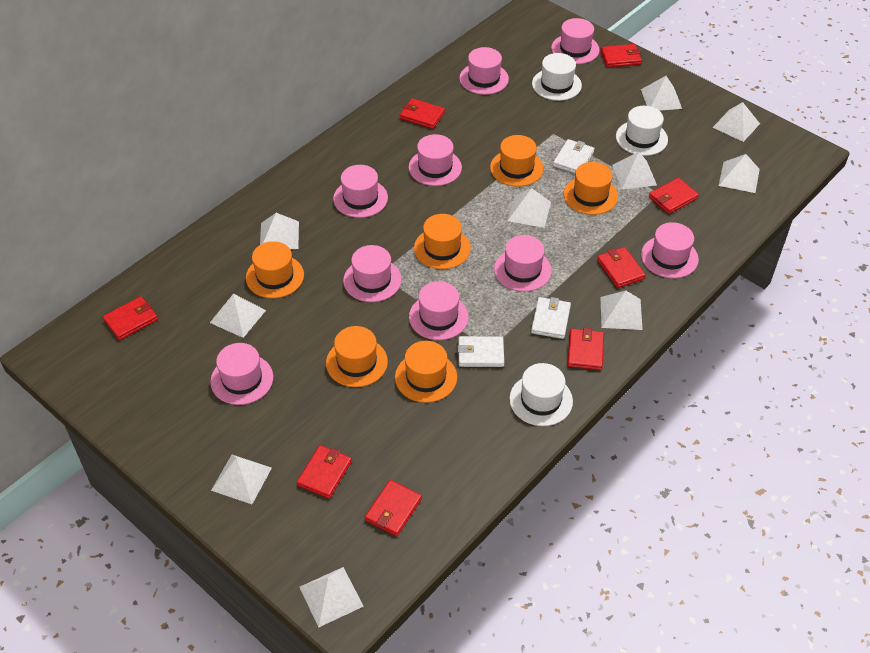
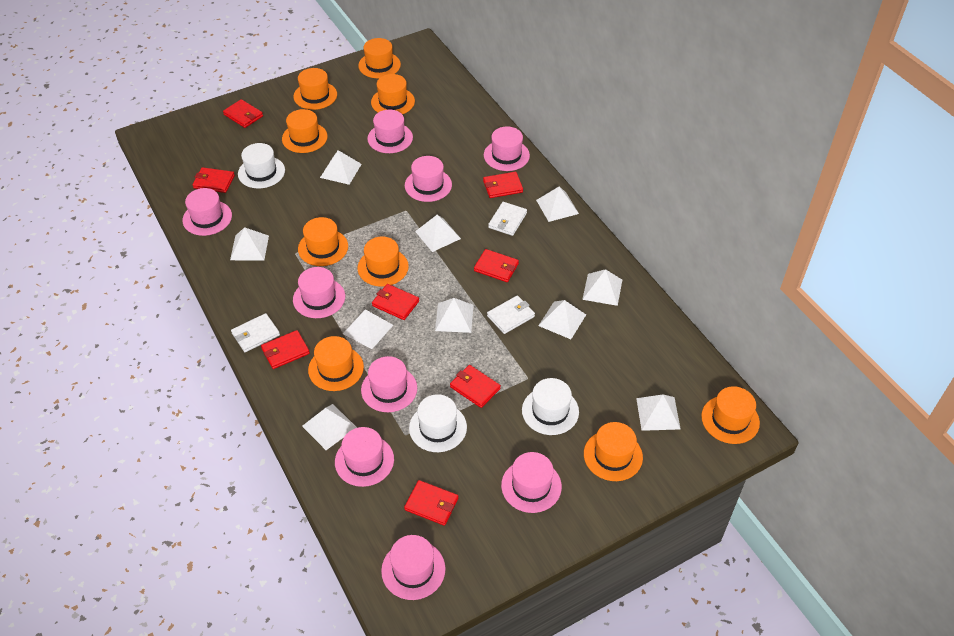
orange hat: [246,241,304,298] [326,326,388,387] [395,341,457,403] [414,214,471,269] [490,135,544,187] [563,162,618,215] = 6 -> [282,109,328,153] [294,68,337,110] [298,217,348,266] [308,336,364,391] [358,38,401,78] [358,237,409,287] [371,74,415,114] [584,422,643,481] [701,386,760,444] = 9

